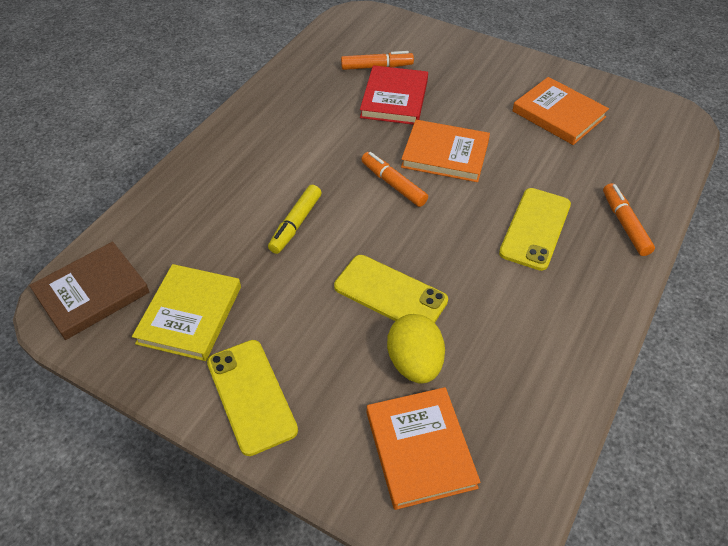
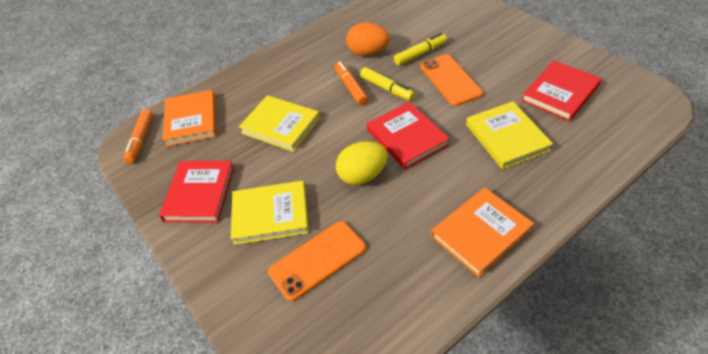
brown book: [29,241,150,340] = 1 -> none = 0
orange book: [367,387,481,510] [401,120,490,182] [512,77,609,145] = 3 -> [162,90,216,147] [431,187,534,277] = 2
orange egg: none = 0 -> [346,22,389,56] = 1
orange marker: [341,51,414,70] [361,152,428,207] [603,183,655,256] = 3 -> [123,109,153,163] [335,62,368,105] = 2
orange phone: none = 0 -> [268,221,366,301] [420,54,483,106] = 2
red book: [360,65,428,125] = 1 -> [159,161,234,223] [367,102,450,170] [521,60,601,121] = 3
yellow book: [132,264,241,361] = 1 -> [231,181,309,245] [239,95,320,152] [466,101,553,169] = 3
yellow marker: [268,185,322,254] = 1 -> [360,67,415,101] [394,33,447,66] = 2
yellow phone: [207,340,298,456] [334,255,448,323] [499,188,571,271] = 3 -> none = 0

